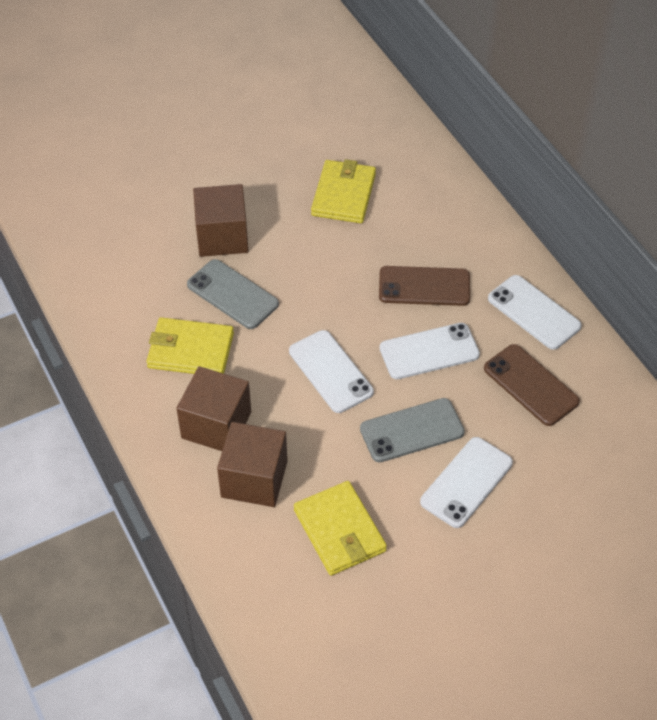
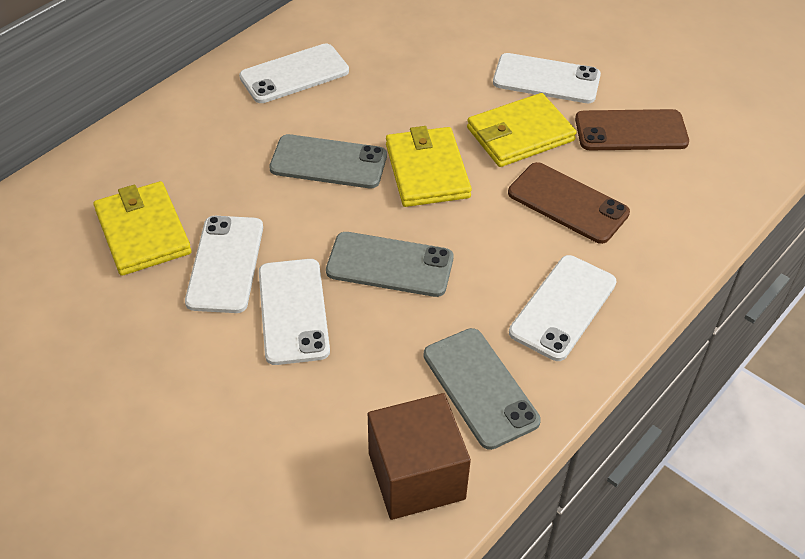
brown cube: [176,366,251,451] [193,184,249,257] [217,422,287,507] = 3 -> [368,393,471,520] = 1
grey phone: [187,259,279,329] [360,398,465,462] = 2 -> [269,134,387,188] [326,232,454,297] [424,328,541,450] = 3
white phone: [289,330,374,413] [380,323,480,379] [420,437,513,528] [488,275,582,350] = 4 -> [185,216,263,313] [239,43,349,103] [259,259,330,365] [493,53,601,103] [509,255,617,361] = 5

